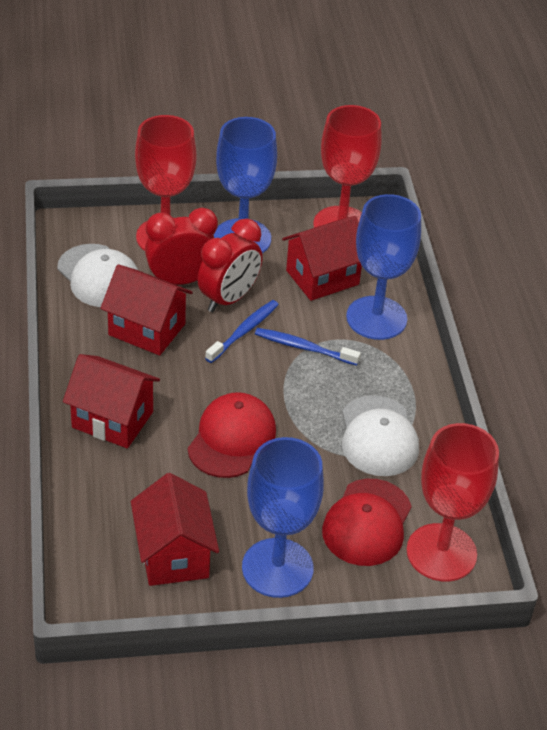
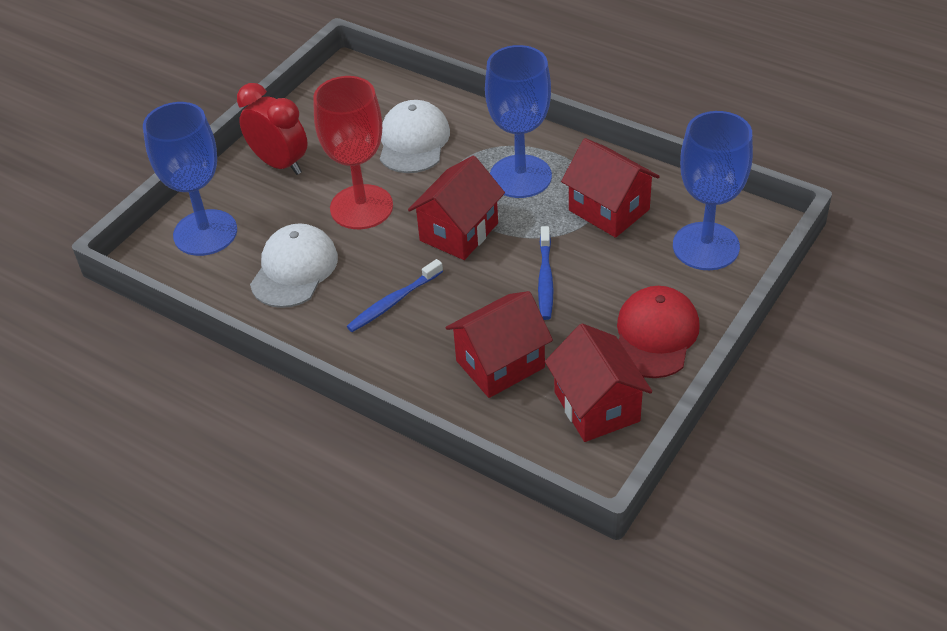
red cap: [187,392,276,478] [322,479,412,566] = 2 -> [617,286,700,378] = 1
red clock: [145,208,218,285] [197,219,263,312] = 2 -> [237,83,308,175] = 1
red goblet: [135,115,196,251] [313,105,382,228] [406,423,499,581] = 3 -> [313,76,393,229] = 1

